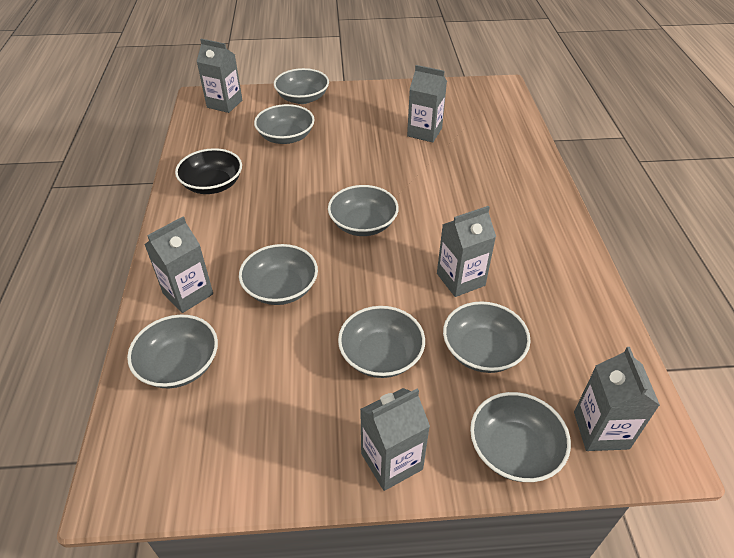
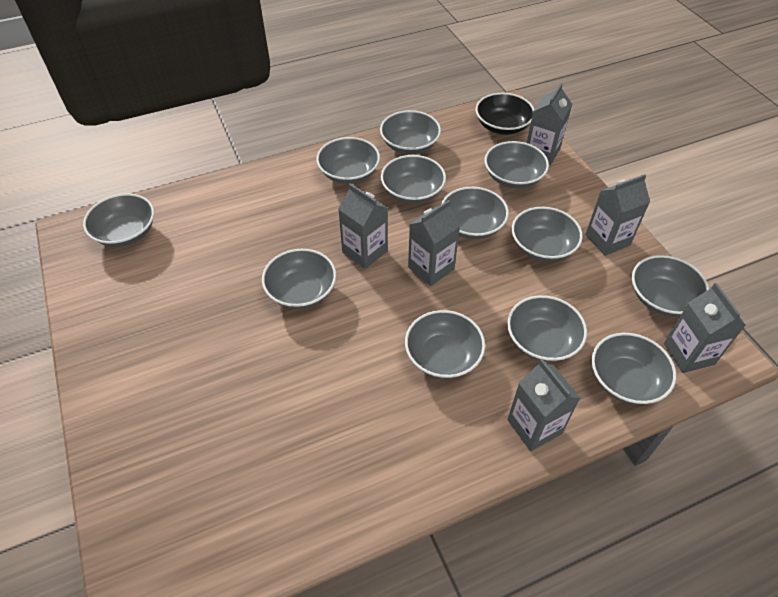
grey bowl: [127,315,218,388] [239,244,318,305] [254,104,315,144] [274,68,329,104] [328,185,399,236] [338,306,425,378] [443,301,531,373] [470,392,571,482] = 8 -> [83,193,154,247] [262,249,336,309] [316,137,380,184] [380,110,441,154] [381,155,446,204] [405,310,485,379] [441,187,509,239] [485,141,549,189] [507,295,587,362] [512,207,583,262] [592,333,676,405] [632,255,709,316] = 12

